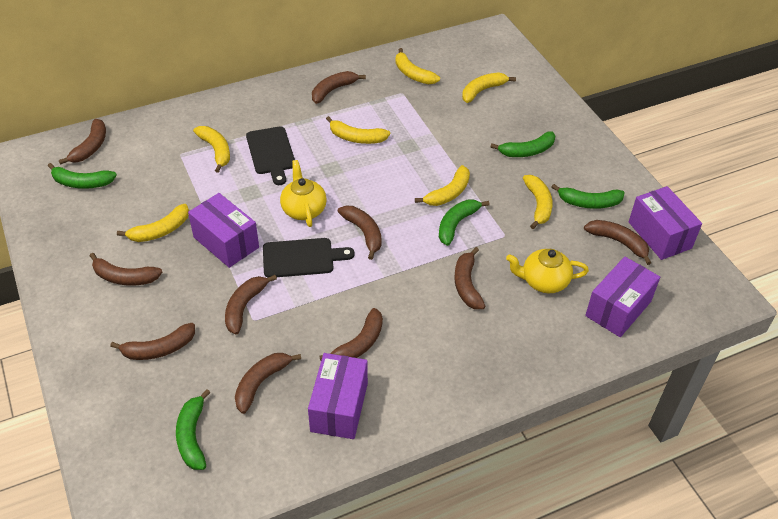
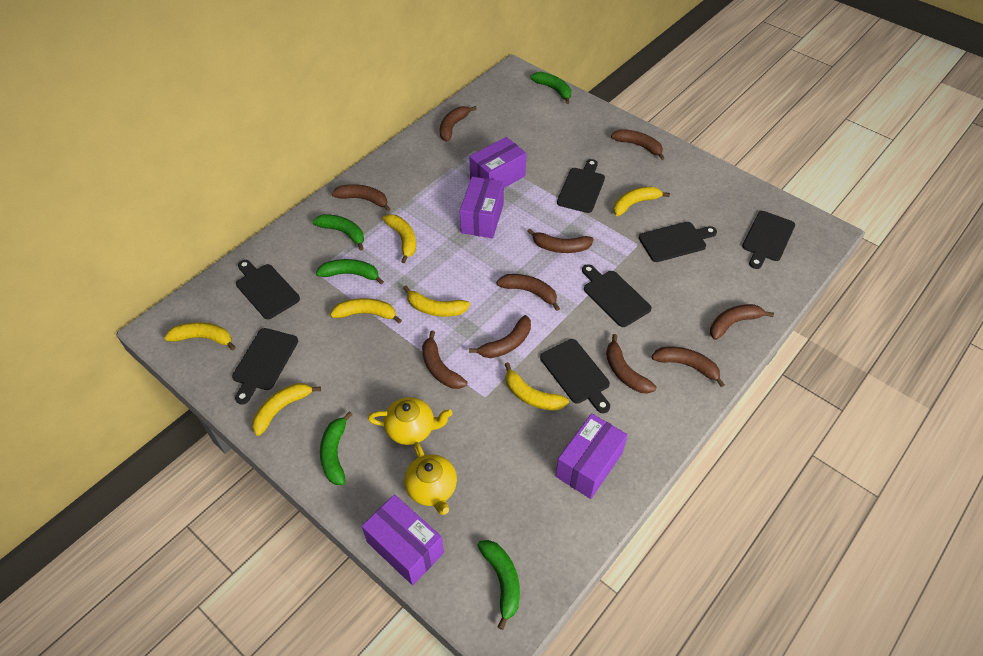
black cutting board: [246,126,295,185] [263,238,355,278] = 2 -> [232,328,298,405] [236,260,300,319] [540,339,610,413] [557,159,605,213] [582,264,652,327] [639,222,717,262] [742,211,795,269] = 7

